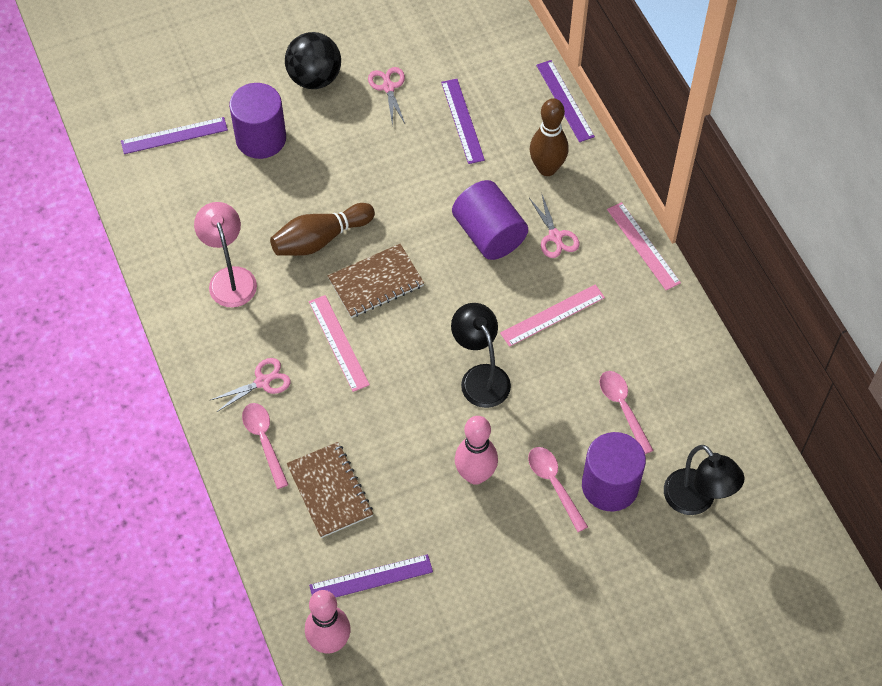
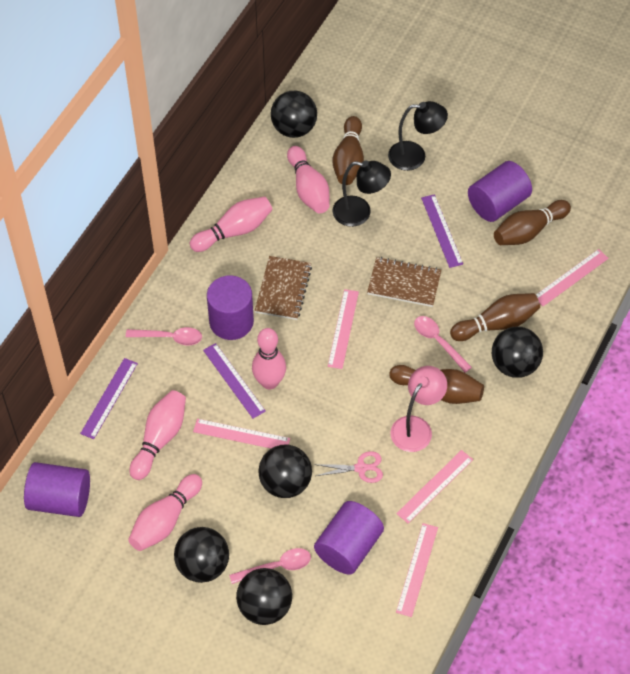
black ball: [285,32,341,89] = 1 -> [174,527,229,583] [236,568,292,625] [258,445,312,498] [271,91,317,138] [492,327,543,378] = 5
brown bowling pin: [270,203,375,256] [529,98,569,176] = 2 -> [332,116,364,185] [389,365,484,404] [450,293,540,341] [494,200,571,245] = 4
pink bowling pin: [305,590,351,653] [455,416,498,485] = 2 -> [128,474,202,551] [129,390,186,480] [190,197,273,252] [252,328,286,390] [287,146,330,213] = 5
pink ruler: [309,295,370,392] [500,284,605,347] [607,202,681,290] = 3 -> [193,419,290,448] [328,289,359,369] [396,450,473,523] [396,523,438,617] [536,249,609,306] = 5
pink scissors: [211,358,291,412] [368,67,405,126] [529,195,580,258] = 3 -> [314,451,383,483] = 1
purple cylinder: [229,83,286,159] [452,180,528,260] [582,432,646,511] = 3 -> [24,462,90,517] [207,275,254,340] [314,501,384,575] [468,161,532,222] = 4
purple ruler: [121,117,228,154] [309,554,433,598] [441,79,485,164] [536,60,595,142] = 4 -> [80,358,138,439] [203,343,266,418] [421,194,463,268] = 3

